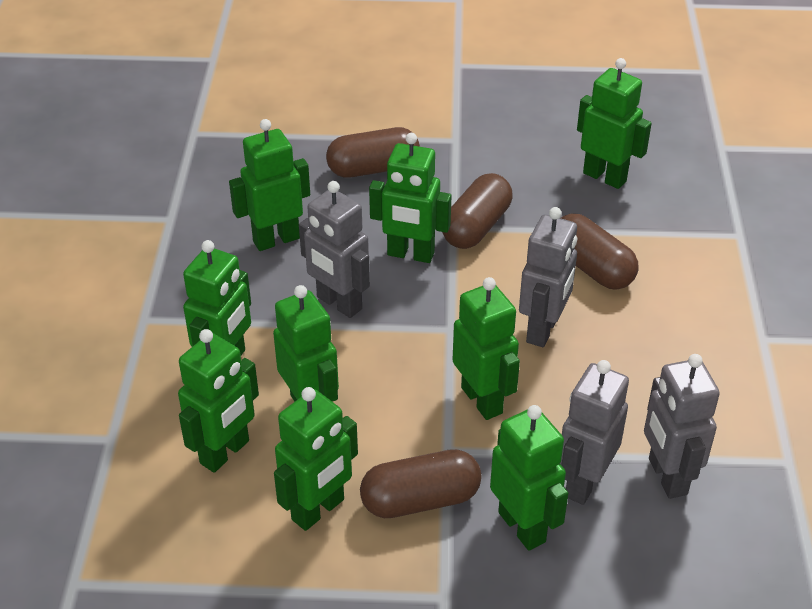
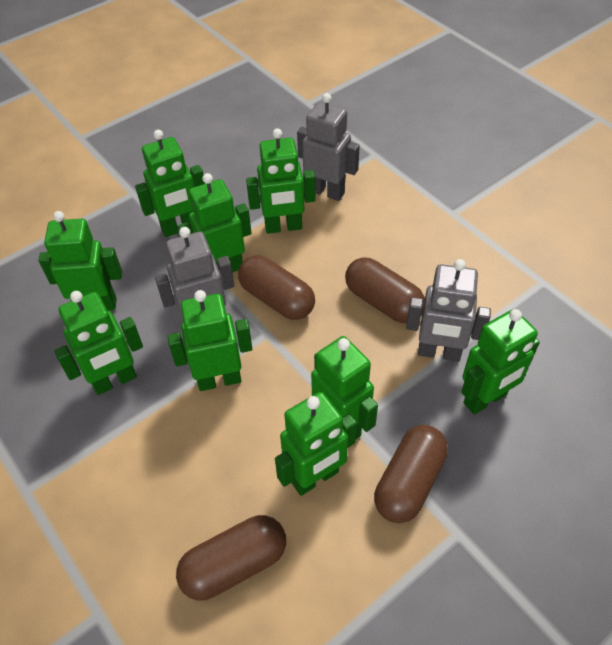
grey robot: [299,181,370,318] [519,207,577,347] [560,360,629,505] [644,354,720,499] = 4 -> [155,227,234,318] [297,93,360,201] [406,259,491,362] = 3

